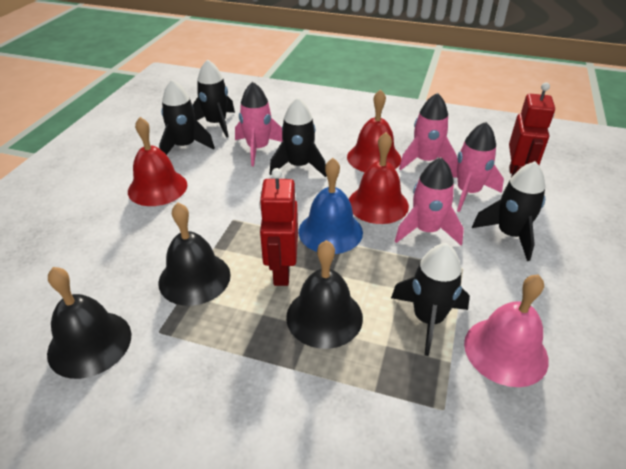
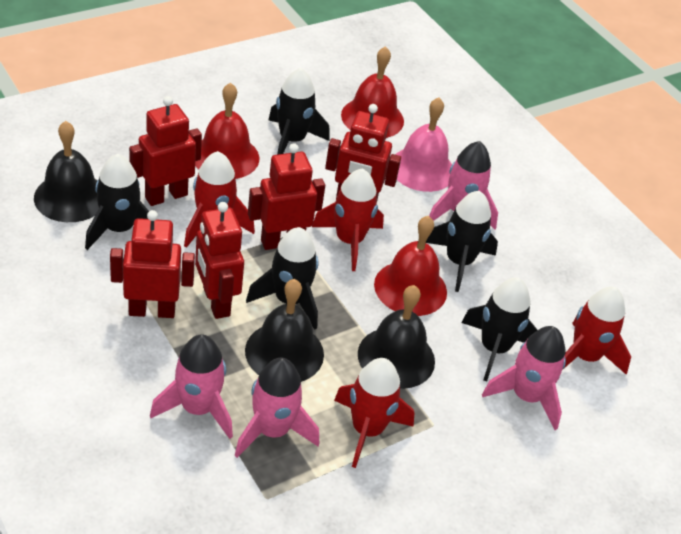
blue bell: [298,158,363,254] = 1 -> none = 0
red robot: [259,168,298,286] [509,82,555,177] = 2 -> [110,210,195,318] [129,96,202,206] [195,202,244,319] [248,143,325,250] [325,104,401,200] = 5
red rocket: none = 0 -> [184,151,255,248] [312,168,384,271] [334,358,414,468] [562,287,631,375] = 4

